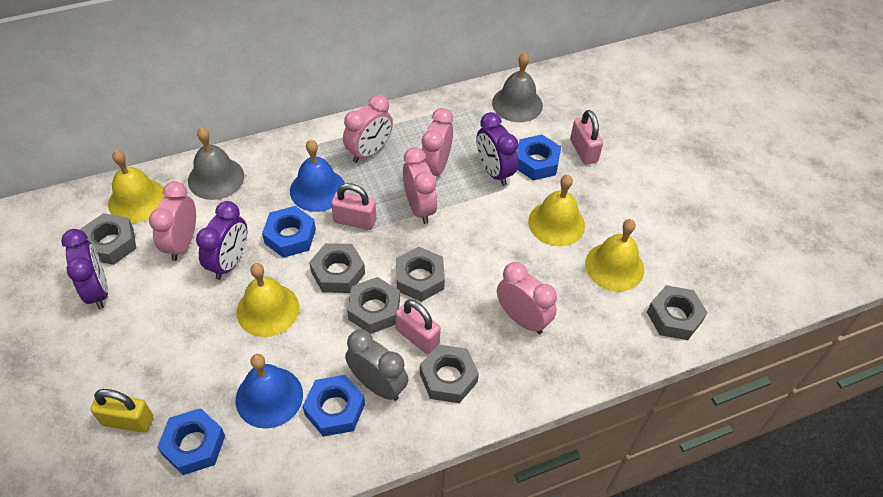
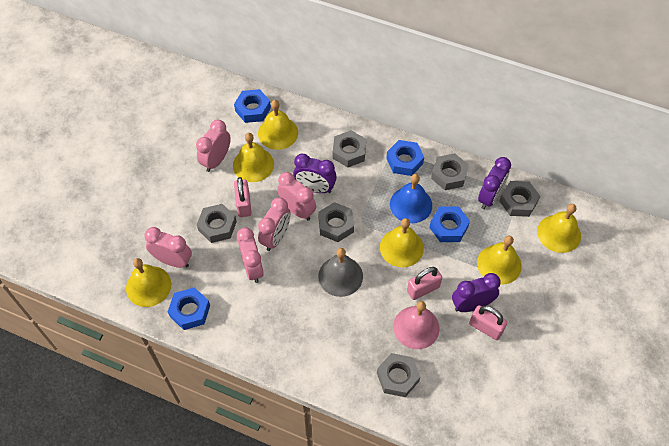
blue bell: [236,354,303,429] [290,140,346,212] = 2 -> [390,174,432,223] = 1
grey bell: [188,127,244,200] [492,53,543,122] = 2 -> [318,248,363,297] = 1
grey clock: [345,329,408,401] = 1 -> none = 0
pink bell: none = 0 -> [393,301,440,349] = 1
yellow bell: [108,150,165,223] [237,263,299,337] [528,175,585,246] [585,219,644,291] = 4 -> [126,258,171,307] [233,133,274,182] [258,100,298,150] [380,218,424,267] [477,236,522,285] [537,204,581,253] = 6
yellow padlock: [90,389,153,433] = 1 -> none = 0

